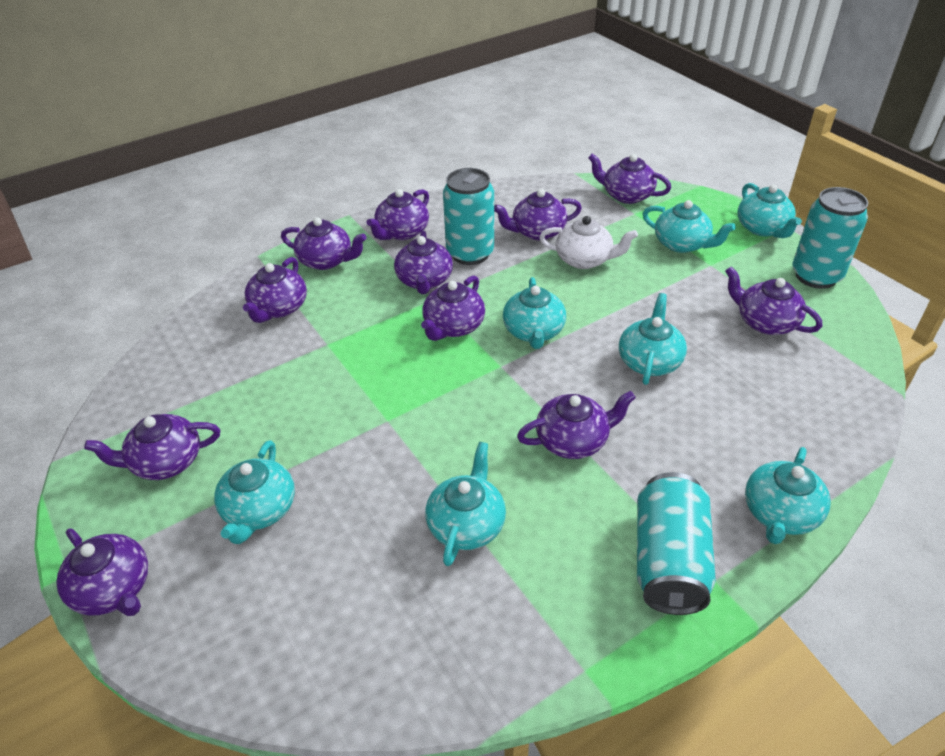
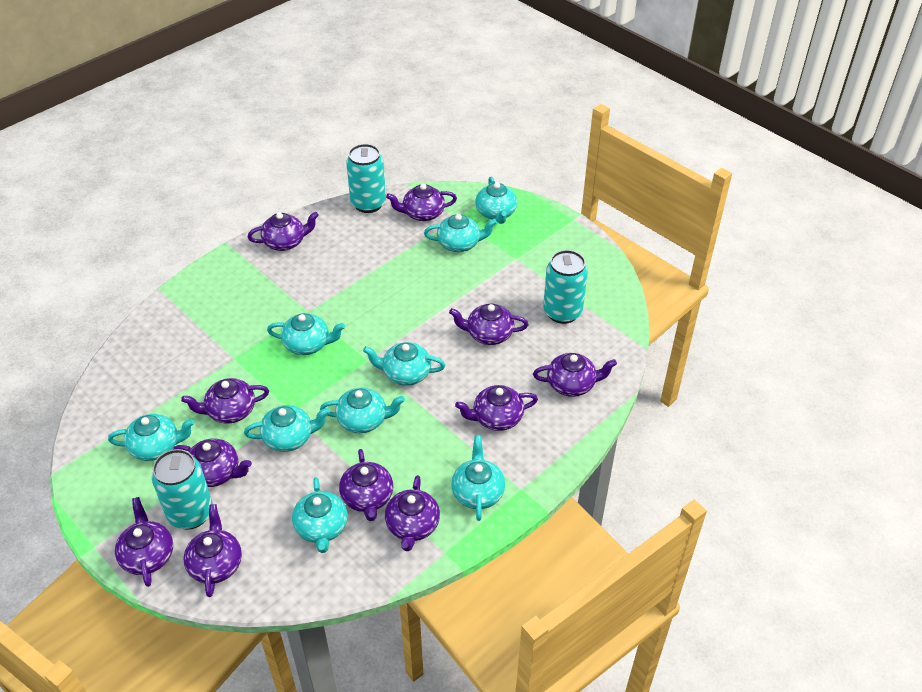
turquoise teapot: [214,440,295,544] [425,442,506,566] [503,277,566,349] [619,293,687,385] [643,200,736,253] [738,183,802,238] [745,447,831,544] = 7 -> [108,414,194,461] [244,405,330,452] [267,313,345,355] [292,477,348,553] [320,388,405,433] [363,342,445,386] [424,214,497,252] [451,436,505,521] [475,177,517,224] = 9
white teapot: [539,216,638,269] = 1 -> none = 0

